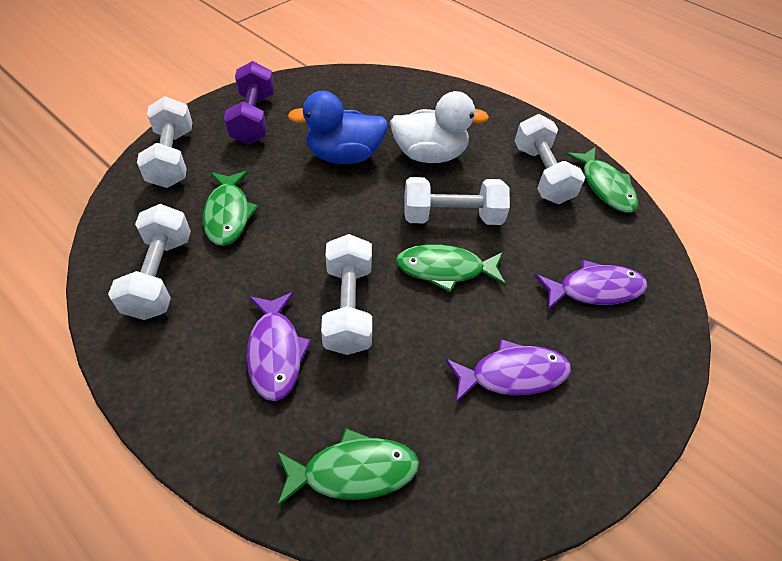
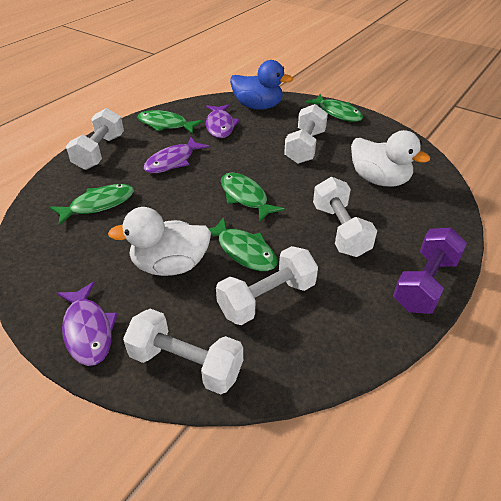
green fish: [203,171,259,246] [277,428,419,507] [396,244,506,292] [566,147,639,213] = 4 -> [50,184,134,226] [138,110,203,134] [209,217,277,271] [221,173,285,222] [305,94,363,122] = 5
white duck: [390,91,489,163] = 1 -> [108,207,211,276] [351,130,430,187] = 2

